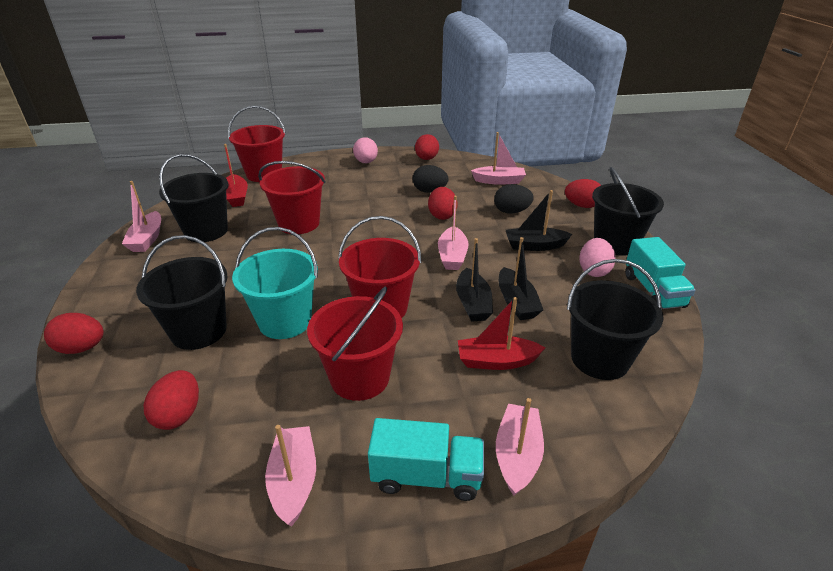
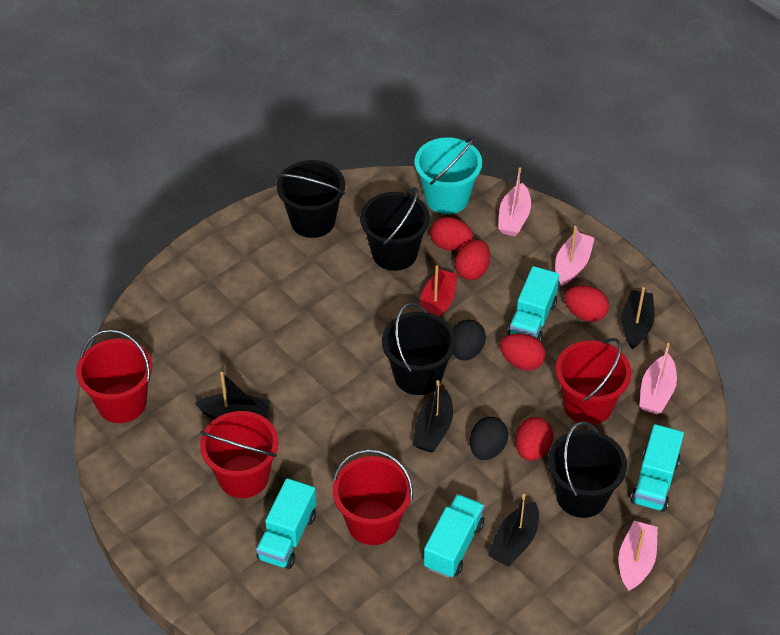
black boat: [456,238,493,322] [499,237,543,320] [506,190,572,251] = 3 -> [194,372,270,420] [412,380,453,452] [488,494,539,566] [621,287,654,349] = 4
pink boat: [122,181,161,252] [265,425,316,526] [438,196,469,270] [471,132,526,185] [496,398,544,496] = 5 -> [498,168,531,236] [555,226,595,286] [619,521,658,592] [639,343,677,414] = 4
pink egg: [353,137,378,163] [579,238,616,277] = 2 -> none = 0
red boat: [224,144,248,207] [458,297,545,370] = 2 -> [420,265,458,317] = 1
turquoise truck: [368,418,484,501] [625,237,696,309] = 2 -> [256,478,316,569] [424,494,484,578] [508,266,559,342] [631,424,684,512] = 4

